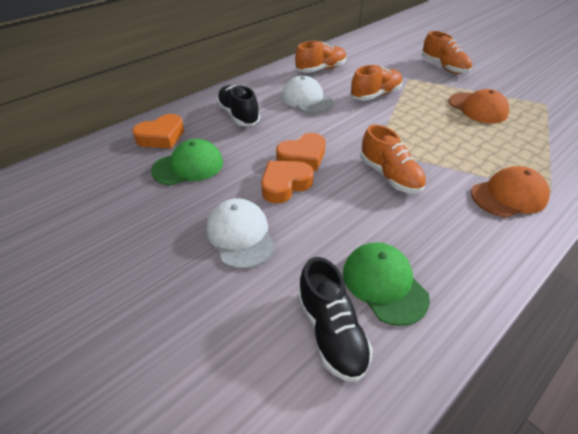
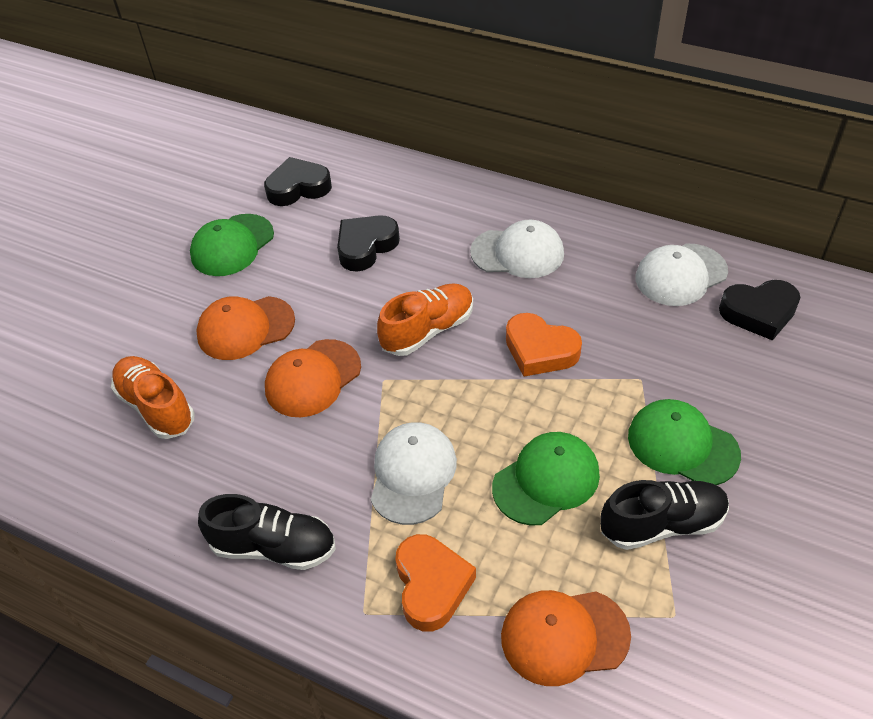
black heart: none = 0 -> [264,157,332,206] [337,215,400,272] [719,280,801,341] = 3
green cap: [151,139,223,185] [343,242,430,326] = 2 -> [190,214,274,276] [492,432,600,526] [628,399,741,485] = 3
orange cap: [449,89,509,123] [471,166,550,218] = 2 -> [196,296,295,360] [265,339,361,417] [501,590,631,686] = 3
orange heart: [132,114,184,149] [261,161,314,203] [276,133,325,171] = 3 -> [395,534,476,631] [506,313,582,376] = 2
orange shoe: [295,41,347,73] [350,65,403,101] [360,125,426,194] [422,31,472,74] = 4 -> [111,356,195,439] [377,283,473,356] = 2
white cap: [206,199,275,269] [282,76,333,114] = 2 -> [371,422,457,525] [470,220,564,278] [636,244,728,306] = 3

